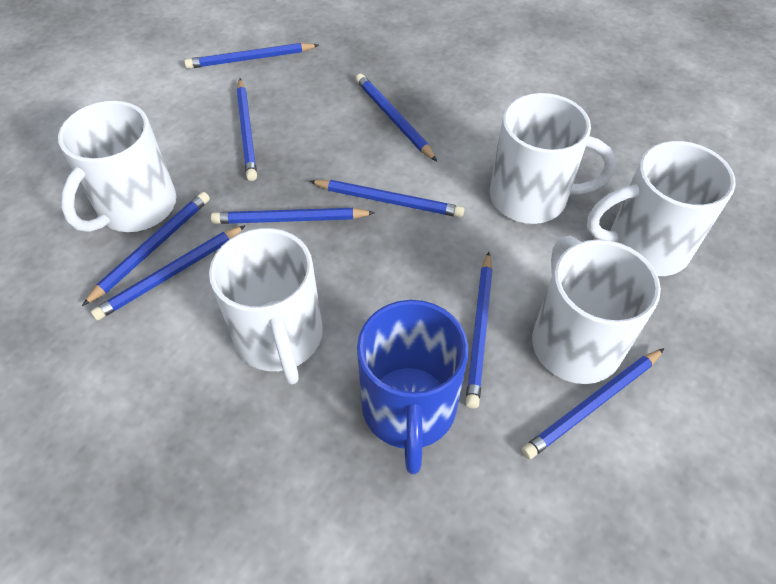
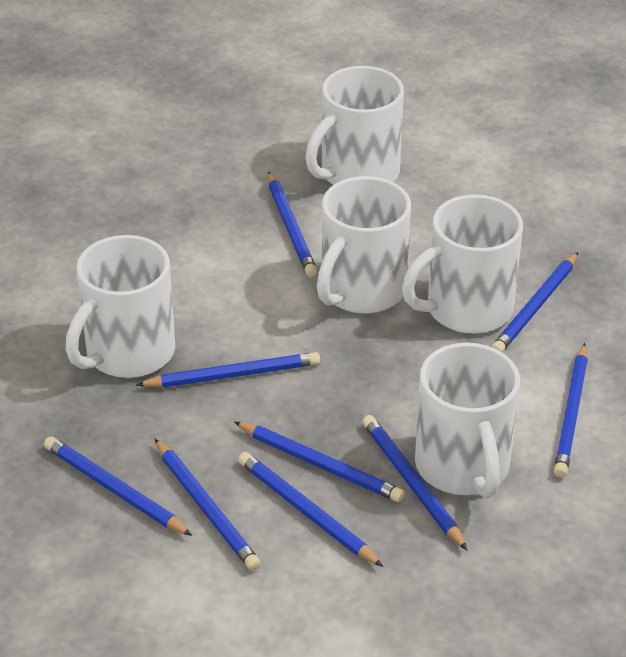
blue mug: [357,300,469,474] = 1 -> none = 0

